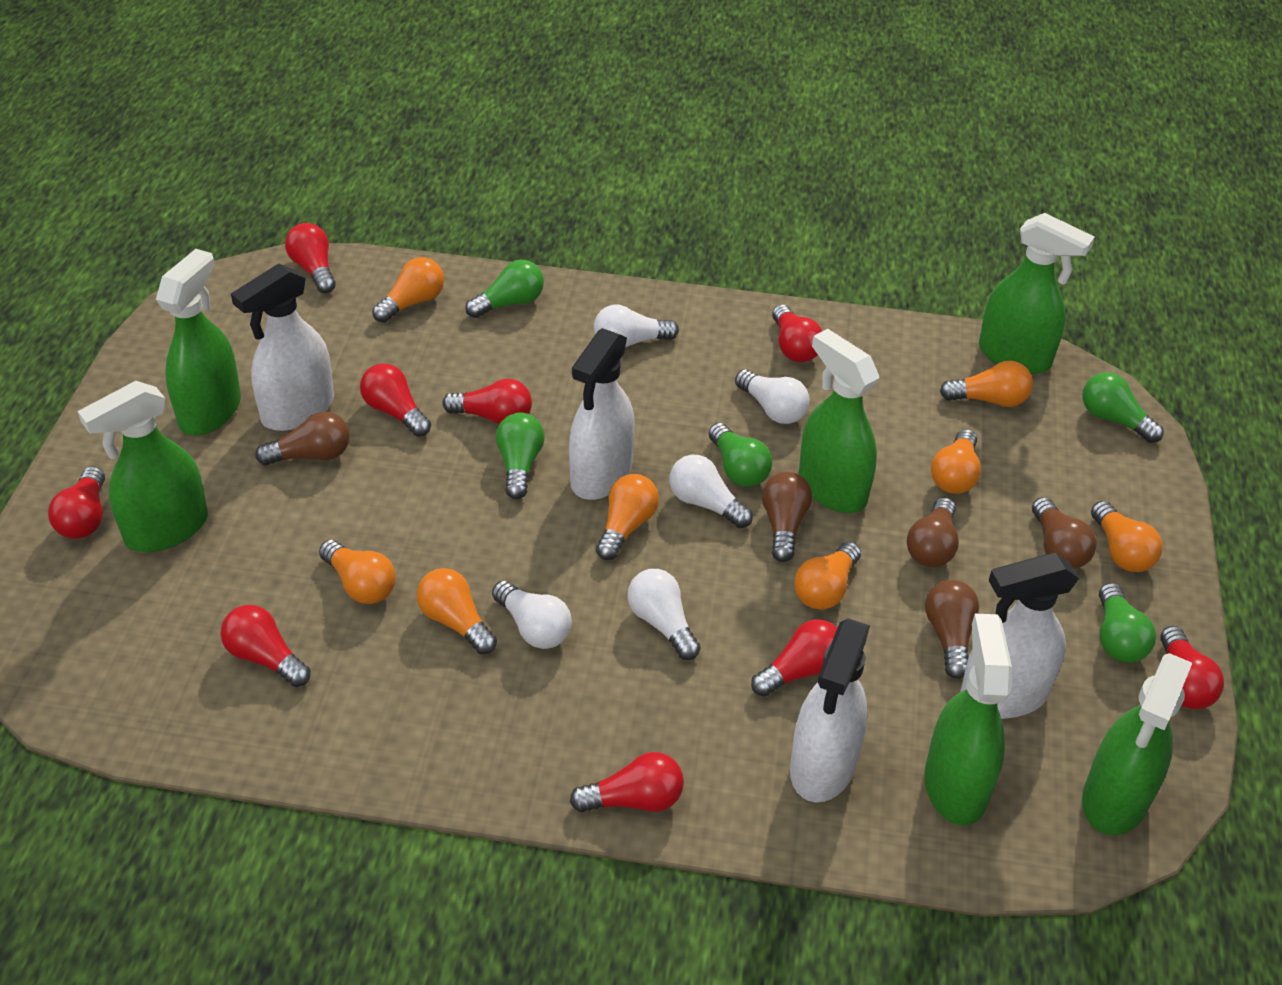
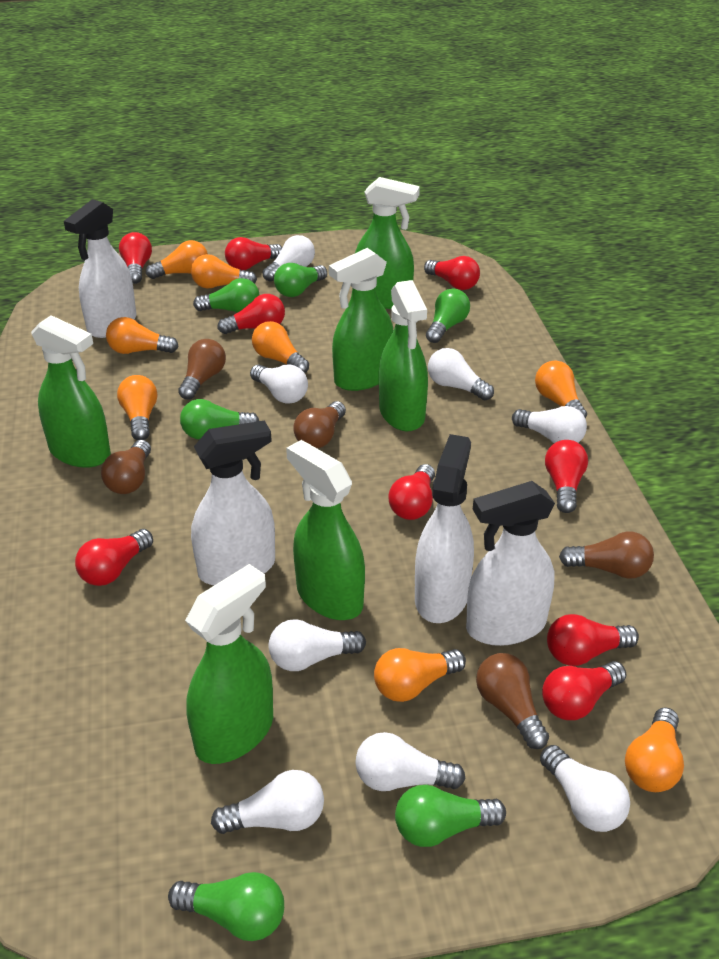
green light bulb: [465,260,544,318] [496,413,544,499] [708,423,772,487] [1082,372,1163,443] [1099,583,1156,663] = 5 -> [168,872,284,941] [180,399,259,439] [193,278,260,313] [274,263,327,297] [395,785,506,847] [426,289,470,343] = 6
white light bulb: [492,580,572,649] [594,305,679,348] [627,569,701,660] [669,455,753,528] [735,369,810,424] = 5 -> [211,770,324,834] [250,364,308,404] [262,235,315,282] [269,619,366,671] [355,732,466,791] [428,348,494,401] [512,406,587,443] [540,745,630,832] = 8

